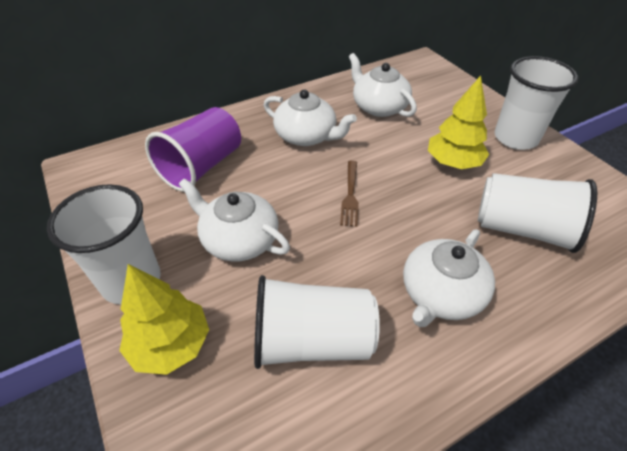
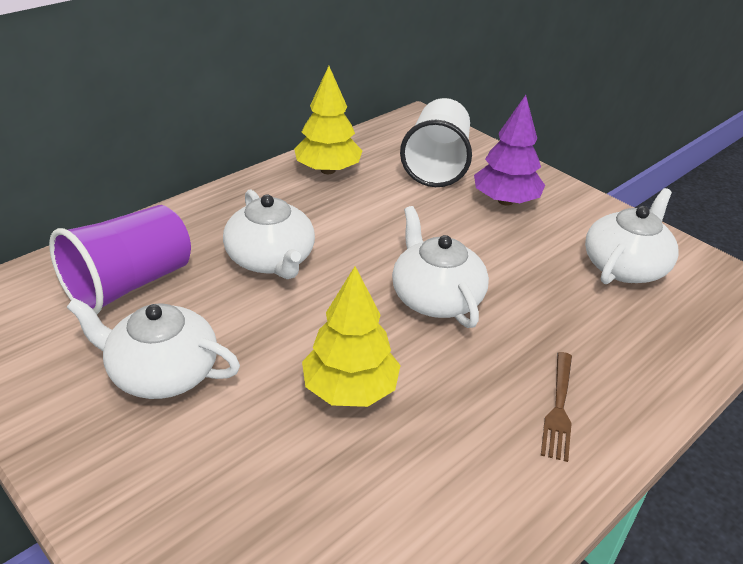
purple tree: none = 0 -> [474,95,545,206] = 1
white cup: [47,184,161,305] [254,275,380,369] [478,173,597,253] [494,56,578,150] = 4 -> [400,98,472,187] = 1

